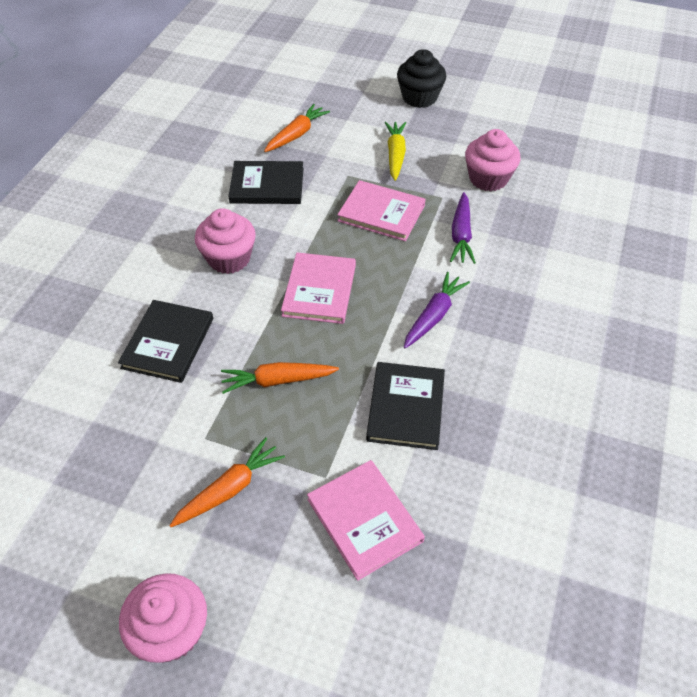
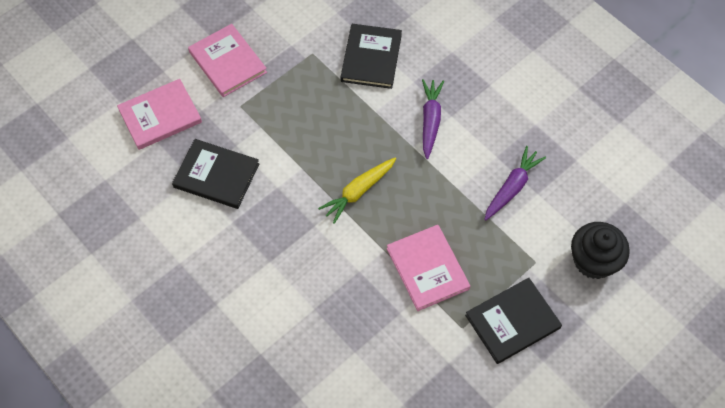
orange carrot: [169,437,285,527] [221,362,339,394] [264,104,330,152] = 3 -> none = 0
pink cupcake: [119,573,207,663] [195,208,256,274] [465,129,521,191] = 3 -> none = 0

